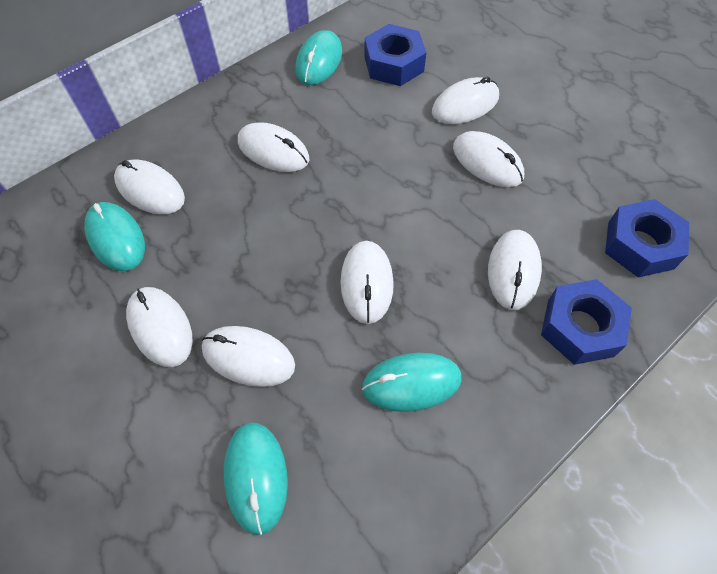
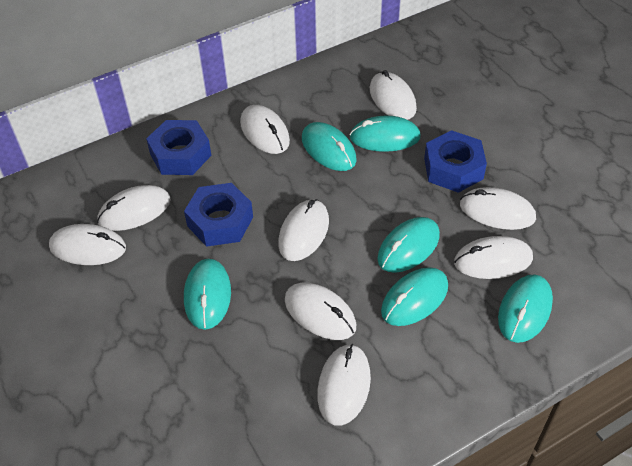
turquoise mouse: [84,202,145,271] [224,423,288,535] [295,30,342,85] [362,353,462,412] = 4 -> [184,259,231,330] [302,122,357,171] [350,116,421,152] [377,217,440,273] [381,267,448,326] [498,274,553,343] = 6
white mouse: [114,160,185,214] [126,287,193,367] [202,326,295,387] [238,122,309,172] [340,241,394,324] [432,77,499,124] [453,131,524,187] [488,230,542,310] = 8 -> [49,224,126,265] [97,185,171,231] [240,105,290,154] [278,199,329,261] [285,282,356,340] [317,344,371,426] [370,70,417,120] [454,236,533,279] [460,187,536,230] = 9

